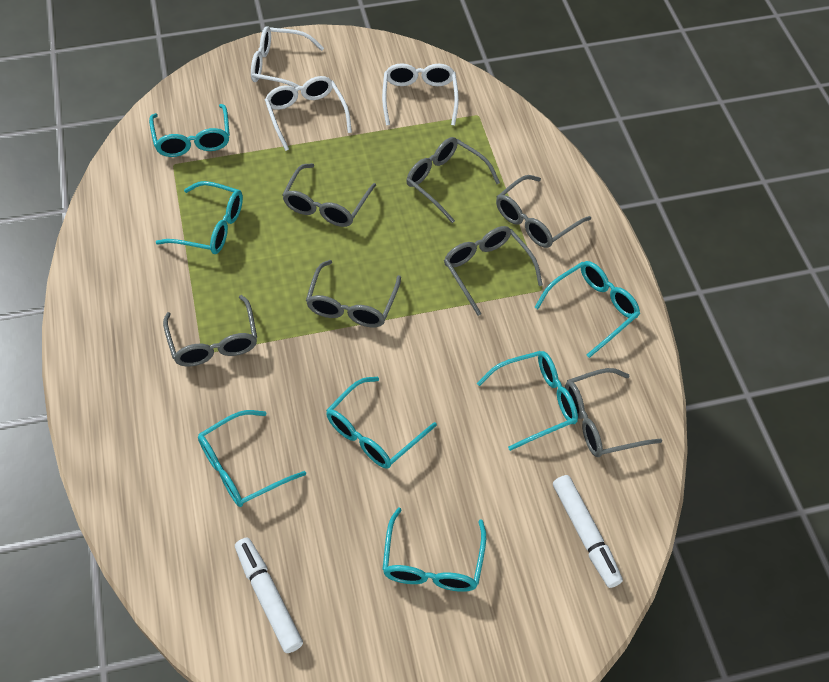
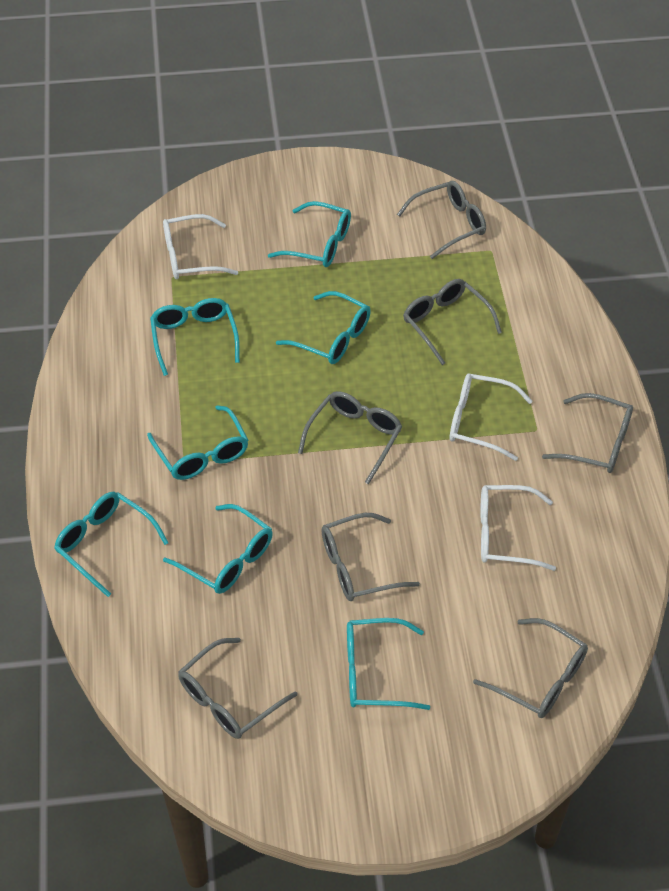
white marker: [235,538,303,653] [553,475,623,588] = 2 -> none = 0

